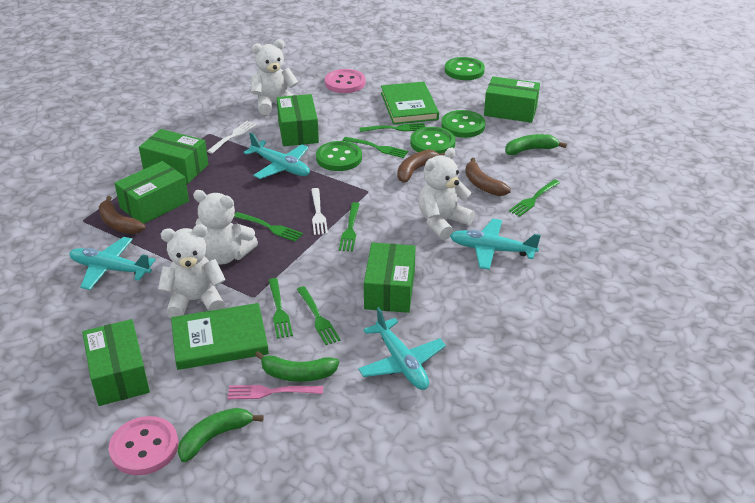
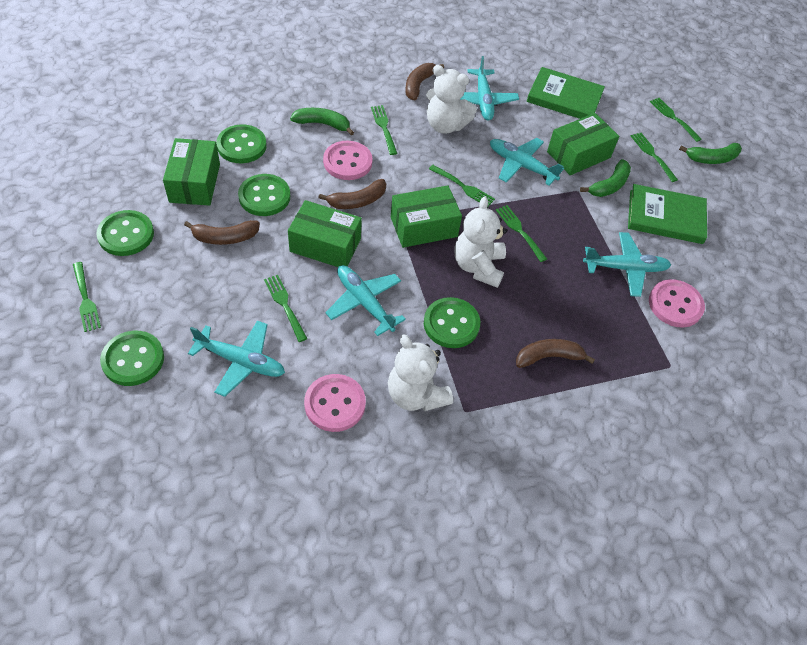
brown banana: [99,196,145,234] [397,149,445,183] [465,158,511,196] = 3 -> [184,220,260,245] [318,179,386,209] [405,63,444,100] [516,339,595,368] = 4
green box: [82,319,150,406] [115,161,189,224] [139,129,209,184] [277,94,319,146] [364,242,416,313] [484,76,540,123] = 6 -> [163,138,220,206] [288,200,362,267] [391,185,462,248] [547,113,619,175] = 4
green button: [316,141,362,171] [410,127,456,153] [441,110,485,138] [445,57,485,80] = 4 -> [96,210,154,256] [100,331,164,386] [216,124,267,163] [238,174,290,216] [424,297,480,348] = 5
pink button: [109,416,179,475] [325,69,365,93] = 2 -> [304,374,366,432] [323,141,373,180] [649,279,705,328] = 3
pink fork: [227,385,323,399] = 1 -> none = 0
turquoise plane: [69,237,156,290] [243,132,310,179] [358,307,446,390] [450,219,541,270] = 4 -> [188,321,285,397] [325,265,406,336] [460,56,519,121] [490,138,564,186] [583,232,671,297] = 5
white fork: [207,121,257,154] [311,188,328,235] = 2 -> none = 0
white teddy bear: [158,224,226,318] [193,190,258,265] [251,39,298,115] [419,147,475,240] = 4 -> [388,334,453,411] [426,65,477,134] [455,196,507,288] = 3

